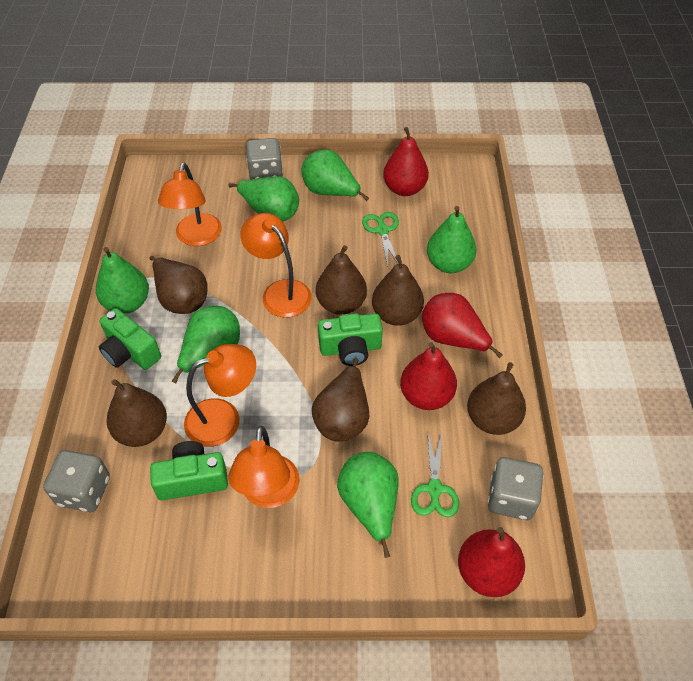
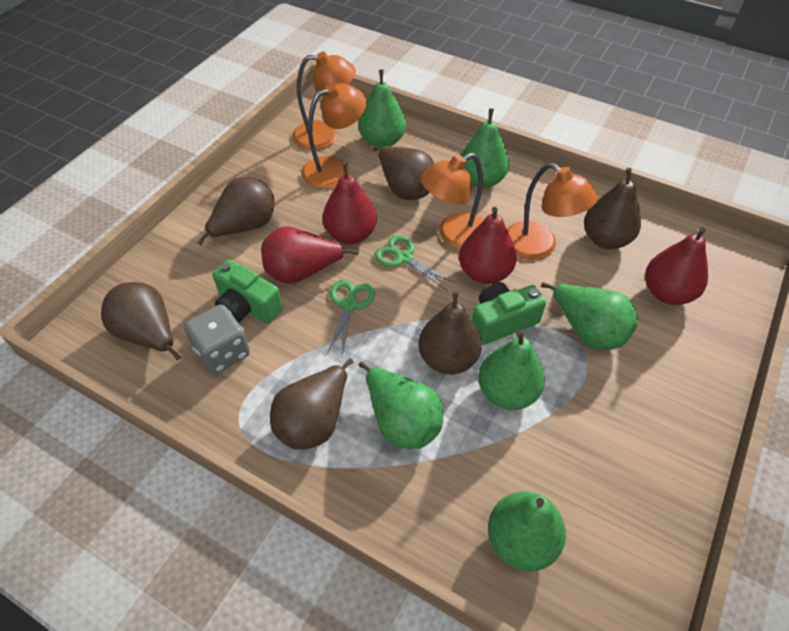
green camera: [99,308,161,370] [150,441,228,500] [318,313,383,366] = 3 -> [212,260,283,324] [472,282,546,345] = 2
grey dice: [43,450,110,512] [246,138,283,180] [488,457,544,520] = 3 -> [184,304,250,374] = 1

